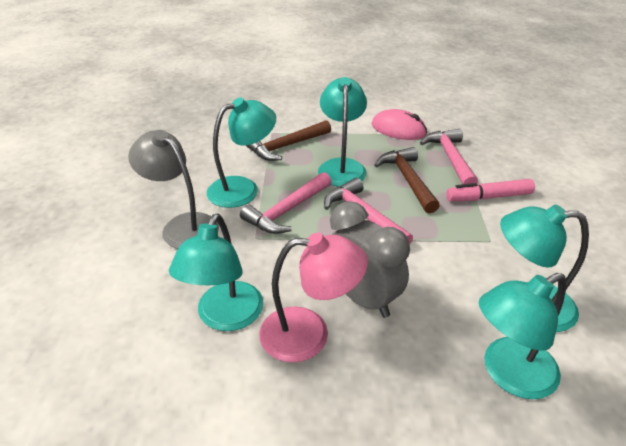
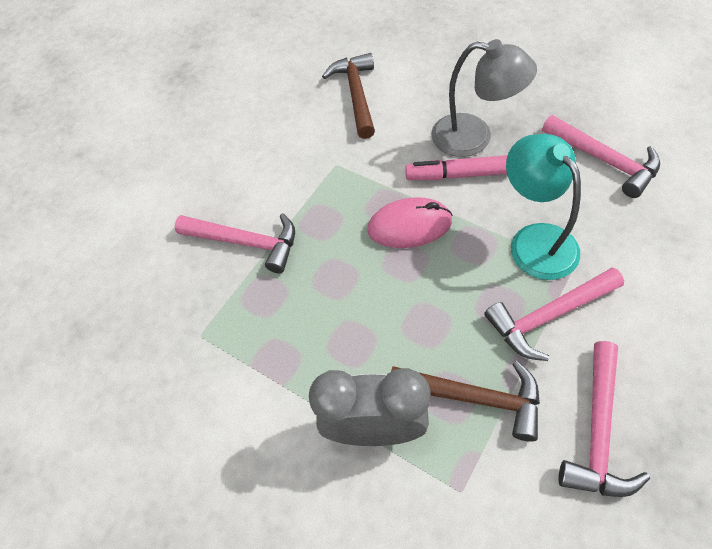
pink hammer: [240,172,332,234] [324,178,413,245] [420,129,478,184] = 3 -> [174,213,295,273] [484,267,624,361] [542,115,660,198] [559,341,650,497] = 4
pink lamp: [259,233,368,363] = 1 -> none = 0
turquoise lamp: [169,213,264,331] [207,98,276,208] [318,77,367,187] [479,273,566,399] [500,204,589,332] = 5 -> [506,134,581,280] = 1

